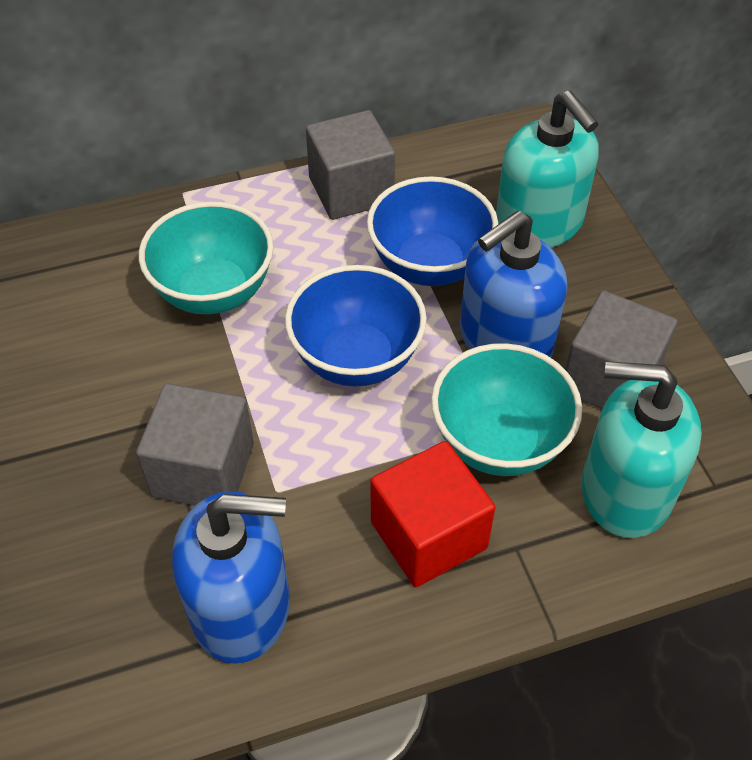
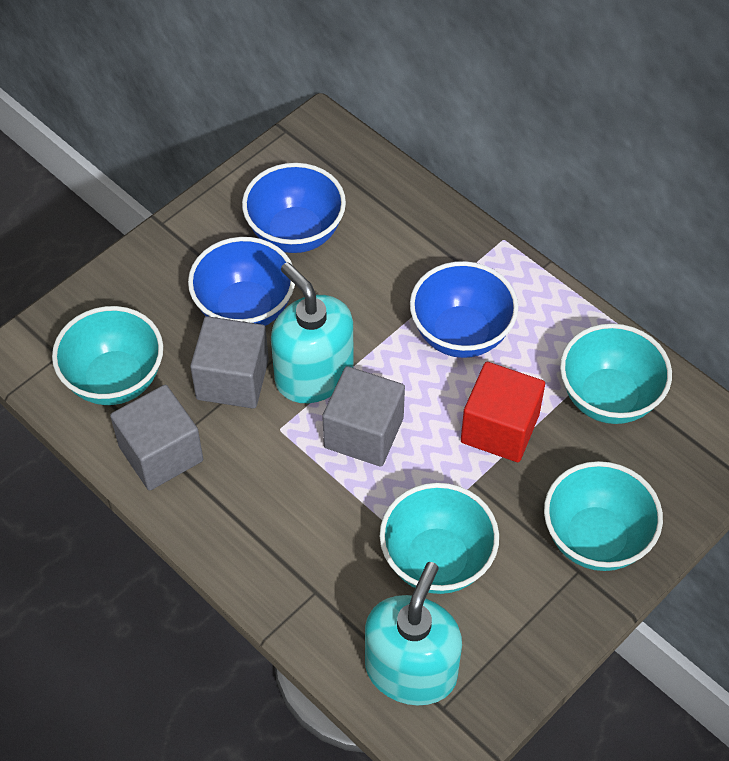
blue bowl: [285,265,427,386] [367,176,498,286] = 2 -> [188,237,295,326] [242,163,346,253] [410,261,518,358] = 3
blue soap dispenser: [172,491,290,664] [460,211,567,358] = 2 -> none = 0
turquoise bowl: [139,202,274,314] [431,343,582,476] = 2 -> [52,306,163,405] [379,483,499,594] [544,461,663,571] [560,324,672,424] = 4

